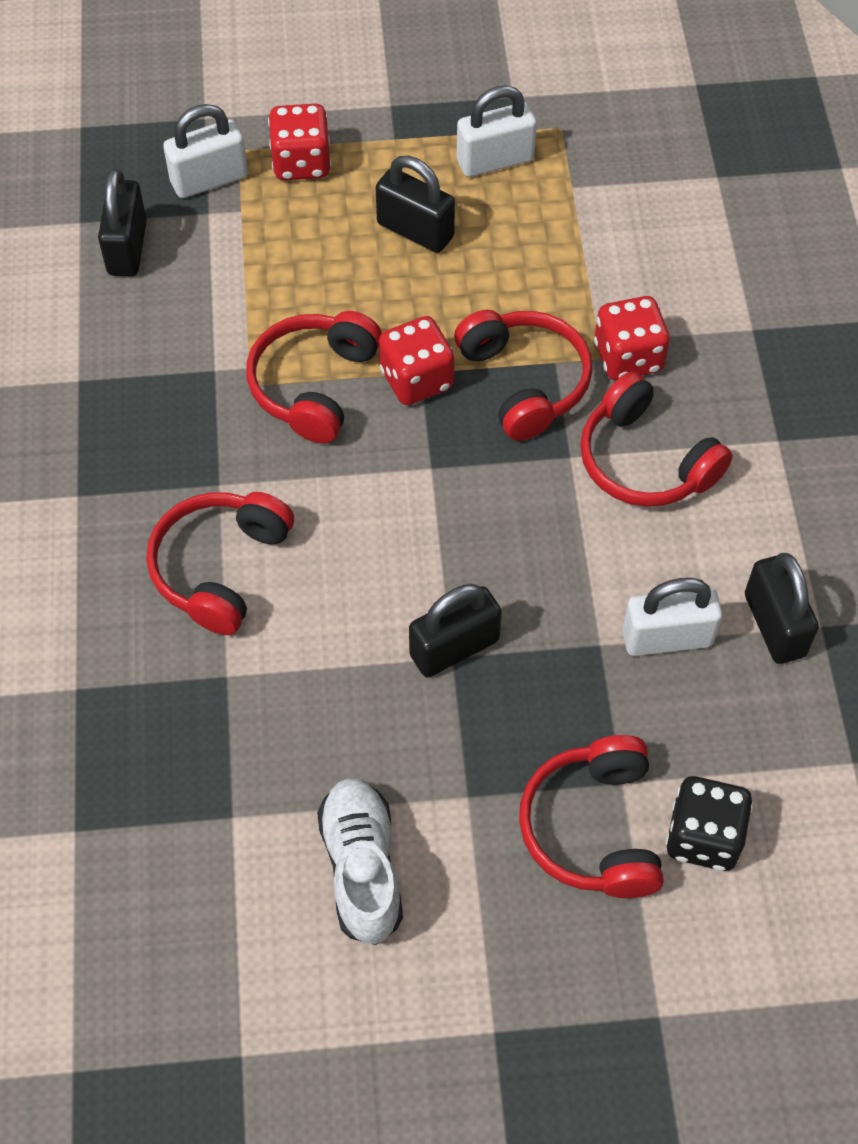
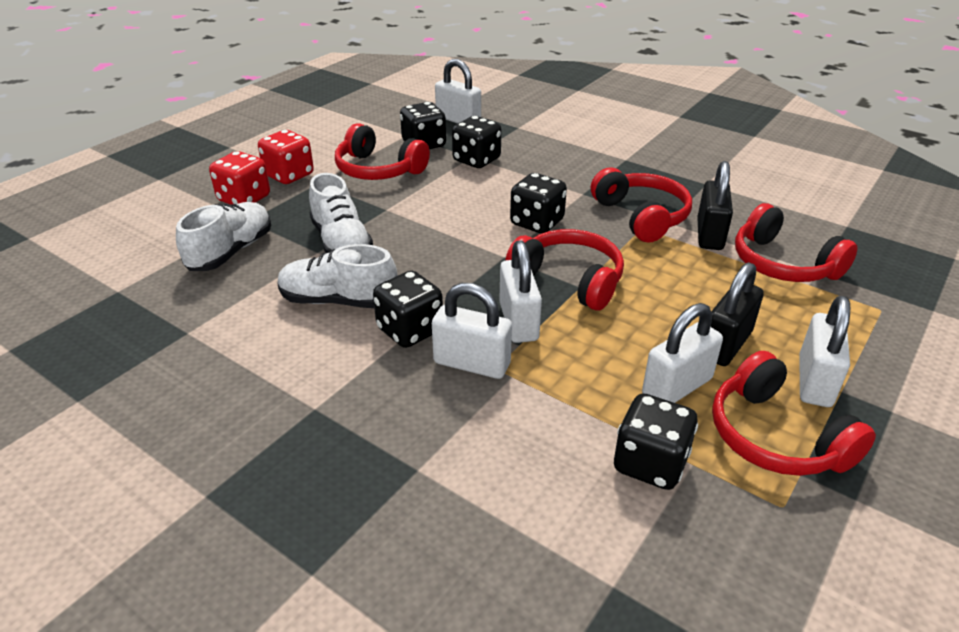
black dice: [666,776,753,871] = 1 -> [373,271,443,348] [400,102,446,149] [452,116,501,168] [510,173,567,234] [614,393,698,490] = 5
black padlock: [98,168,147,276] [376,156,455,253] [409,584,502,677] [745,553,819,664] = 4 -> [697,161,733,250] [711,262,764,366] = 2
red dice: [268,104,331,180] [379,316,455,405] [594,296,670,380] = 3 -> [209,151,270,205] [258,130,314,184] = 2
white padlock: [163,104,248,198] [457,85,537,177] [622,578,722,656] = 3 -> [432,283,512,379] [435,59,481,124] [499,240,542,343] [642,303,723,403] [799,296,850,407] = 5
white shoe: [317,778,403,945] = 1 -> [176,202,271,271] [277,244,397,308] [309,173,373,253] = 3

